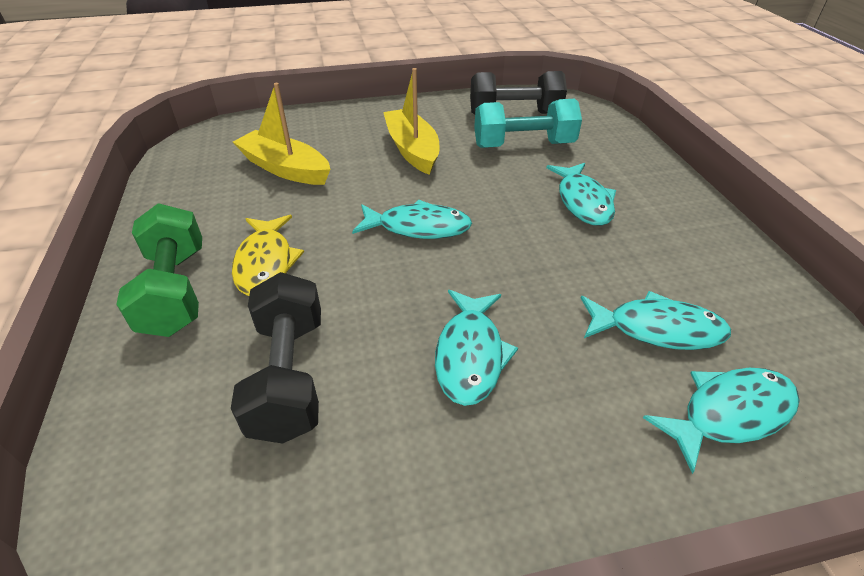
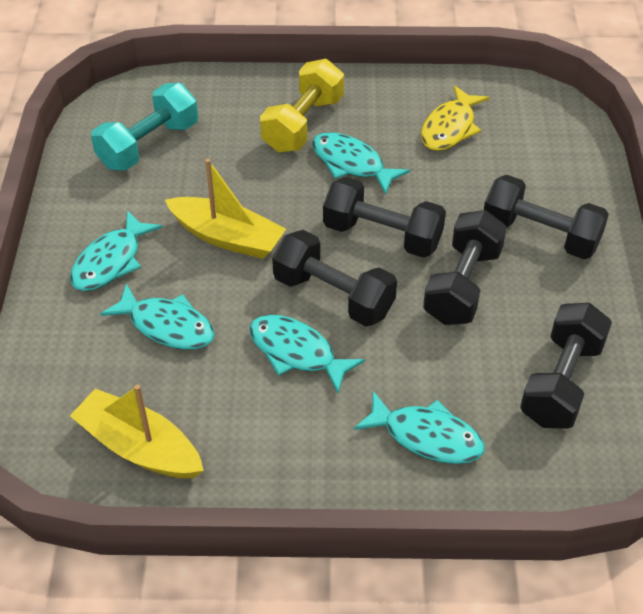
black dumbbell: [231,272,321,444] [470,71,567,115] = 2 -> [272,230,397,327] [323,177,446,258] [423,210,507,325] [484,175,609,259] [520,303,612,429] = 5
green dumbbell: [116,203,202,337] = 1 -> none = 0
yellow dumbbell: none = 0 -> [260,59,344,153] = 1

